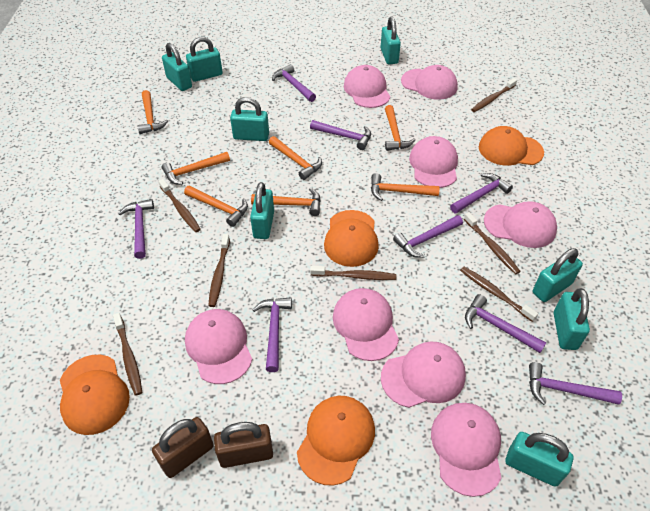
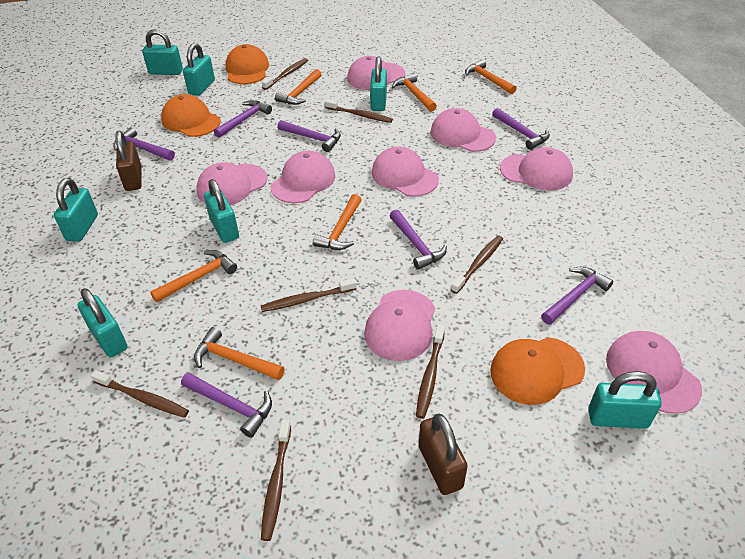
orange cap: [60,355,130,435] [297,396,375,486] [324,210,379,267] [479,126,544,166] = 4 -> [161,94,221,137] [225,44,269,84] [490,337,585,405] = 3
orange hammer: [137,90,168,134] [162,152,230,185] [184,186,248,227] [251,188,321,216] [269,136,322,180] [371,173,440,201] [385,105,415,151] = 7 -> [150,250,237,303] [194,327,285,380] [275,69,322,105] [313,194,362,250] [392,73,437,112] [465,59,517,94] = 6
purple hammer: [118,199,154,259] [253,297,292,372] [272,64,316,102] [310,120,371,150] [393,215,463,258] [450,173,513,213] [465,294,547,353] [529,362,622,405] = 8 -> [113,127,175,161] [181,372,272,438] [214,100,272,138] [278,120,341,152] [390,209,447,270] [492,108,550,150] [541,267,613,325] = 7
turquoise padlock: [162,43,192,91] [186,37,223,82] [230,97,269,141] [250,182,274,239] [380,16,401,64] [506,432,573,487] [533,248,583,302] [554,288,590,350] = 8 -> [54,178,98,242] [77,288,127,358] [142,29,183,75] [183,43,215,96] [204,179,239,243] [370,57,387,111] [588,371,662,429] = 7

